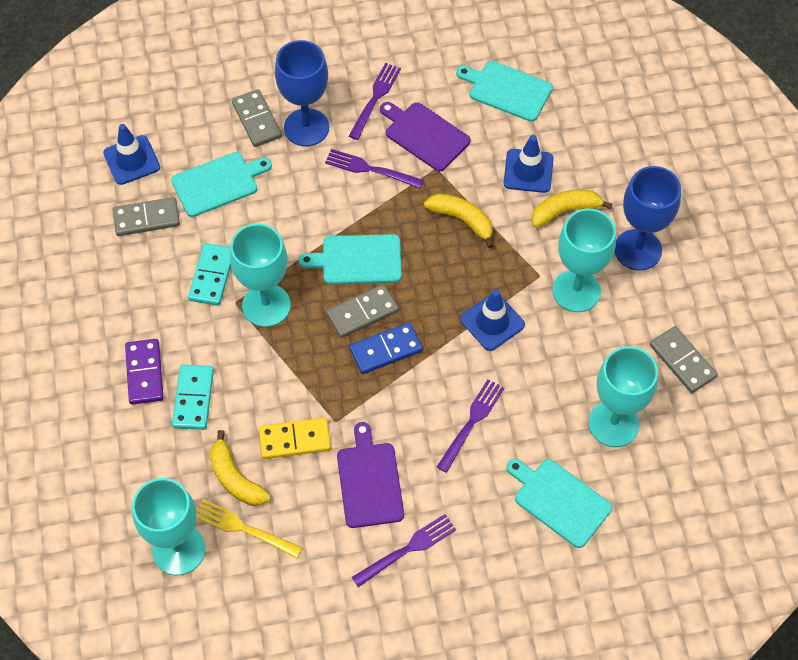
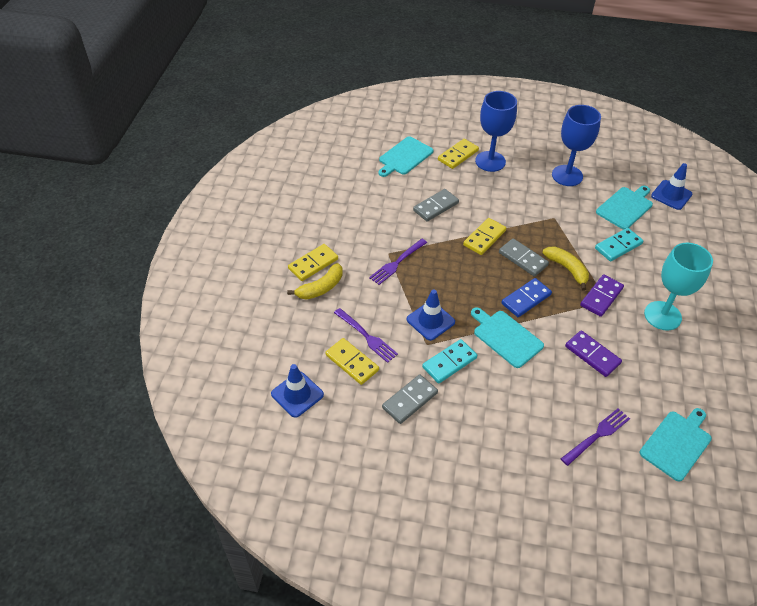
grey domino: [113,197,180,236] [232,89,282,147] [326,284,399,338] [650,326,717,393] = 4 -> [382,374,438,424] [413,189,459,222] [499,238,549,277] = 3
purple cutting board: [337,422,404,528] [380,102,471,171] = 2 -> none = 0
purple domino: [125,339,164,405] = 1 -> [565,330,622,377] [580,274,624,317] = 2
purple fork: [325,149,424,188] [349,63,401,140] [352,514,456,587] [437,379,504,473] = 4 -> [334,308,398,363] [369,239,427,285] [561,408,630,466] = 3
turquoise goblet: [132,478,205,575] [230,224,291,327] [552,208,616,312] [589,346,658,447] = 4 -> [644,243,713,330] = 1
yellow banana: [210,430,271,506] [424,194,494,248] [531,189,612,228] = 3 -> [287,263,343,300] [542,246,589,291] = 2
yellow domino: [259,418,331,459] = 1 -> [288,244,338,281] [325,338,379,385] [438,139,479,169] [463,218,506,255] = 4
yellow fork: [196,499,302,558] = 1 -> none = 0

